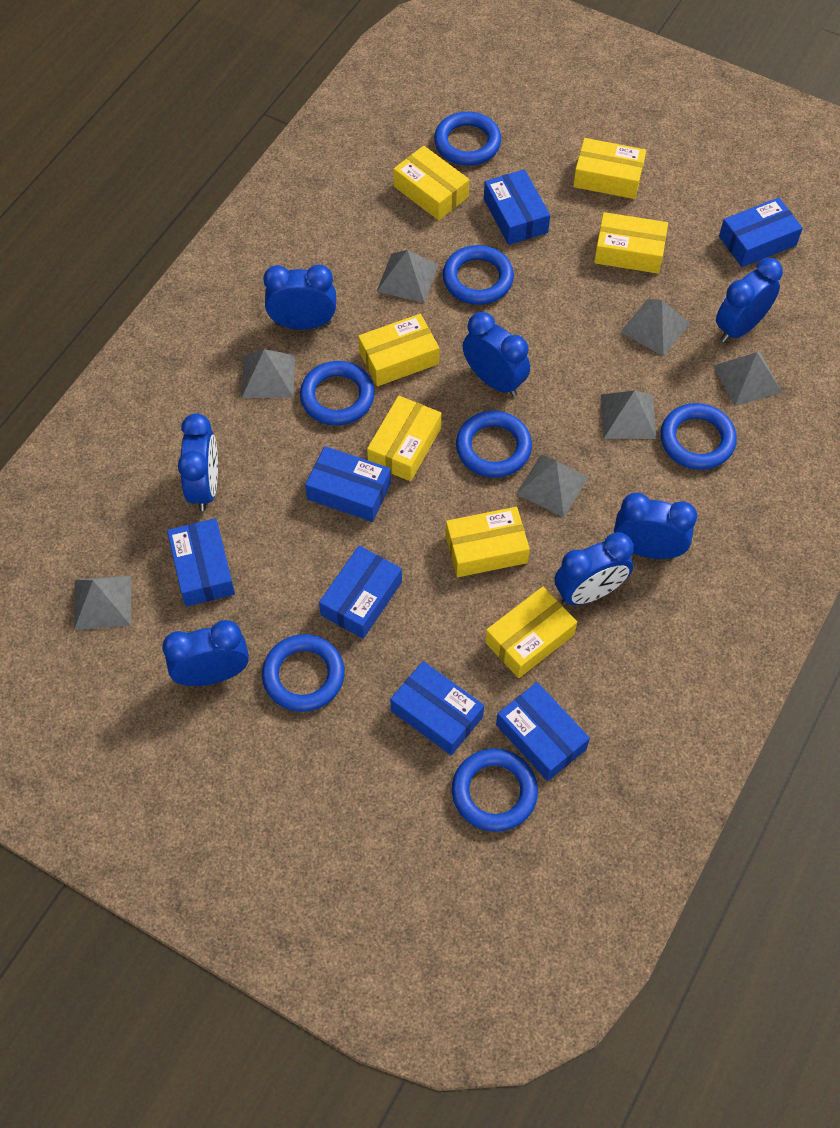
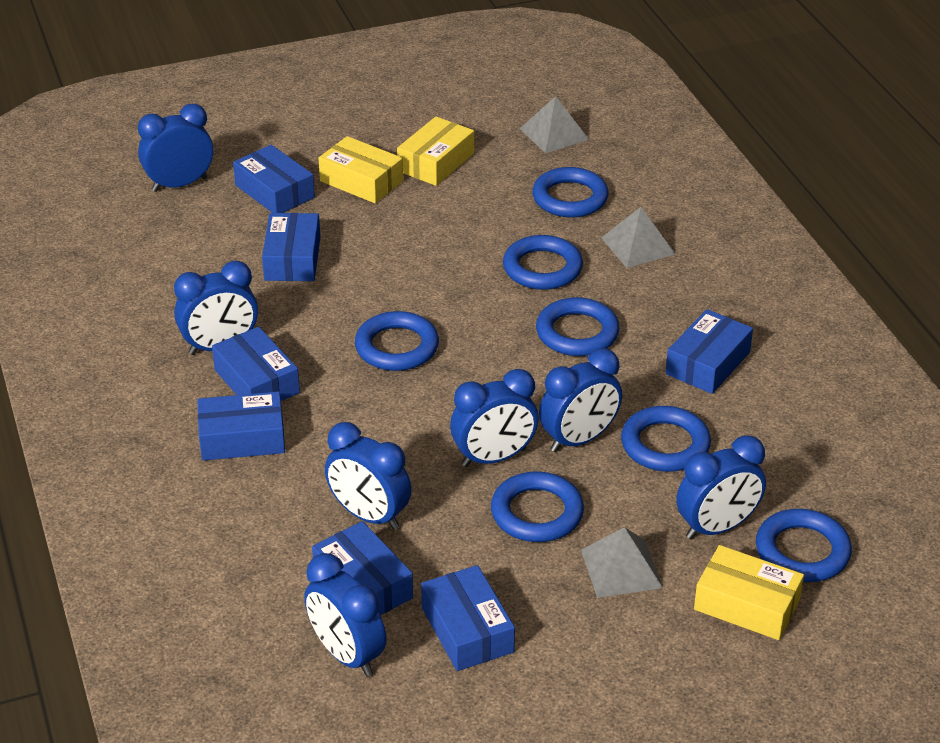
grey pyramid: [74,575,131,630] [242,349,295,398] [377,250,438,303] [516,454,588,517] [601,390,657,439] [621,299,690,357] [714,352,782,406] = 7 -> [520,96,589,153] [581,527,663,598] [601,207,675,268] = 3
yellow box: [358,314,439,386] [367,396,441,481] [394,146,469,220] [446,507,530,577] [485,587,577,678] [573,138,646,199] [594,212,668,274] = 7 -> [319,136,403,203] [397,117,474,186] [694,545,804,640] = 3

